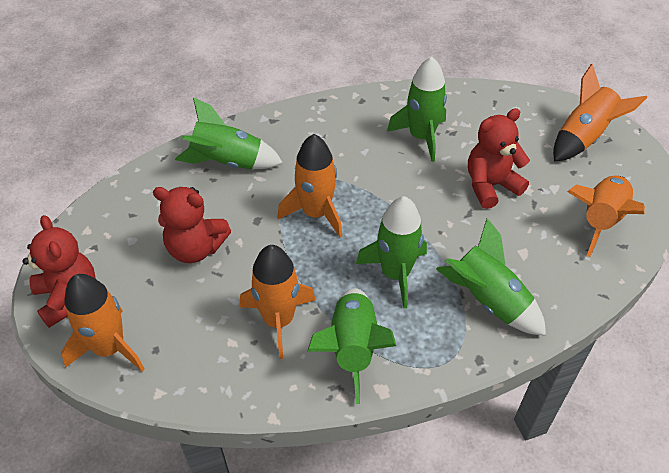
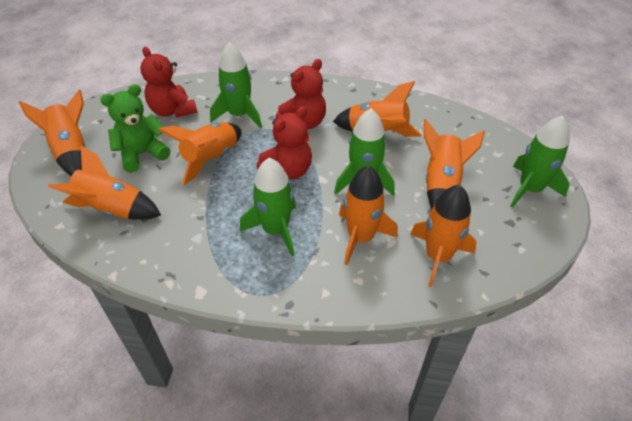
green rocket: [175,97,283,169] [308,288,396,404] [356,196,427,308] [387,57,447,162] [436,218,546,336] = 5 -> [210,42,262,128] [240,158,296,257] [334,109,395,196] [511,116,569,208] = 4
green teddy bear: none = 0 -> [100,84,170,173] = 1
orange rocket: [61,274,145,371] [240,245,316,359] [277,134,342,237] [553,64,647,161] [567,176,645,257] = 5 -> [19,89,85,176] [48,146,161,220] [158,122,241,185] [333,81,422,136] [339,165,398,265] [410,185,477,287] [423,119,485,209] = 7

